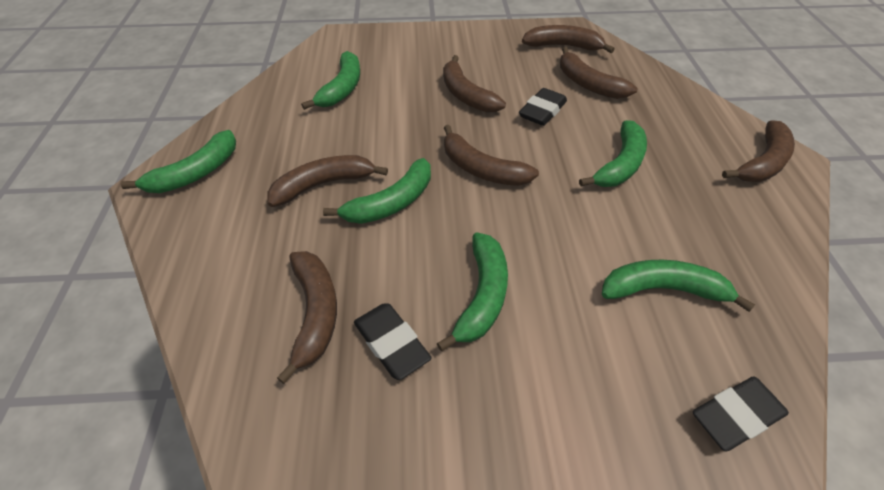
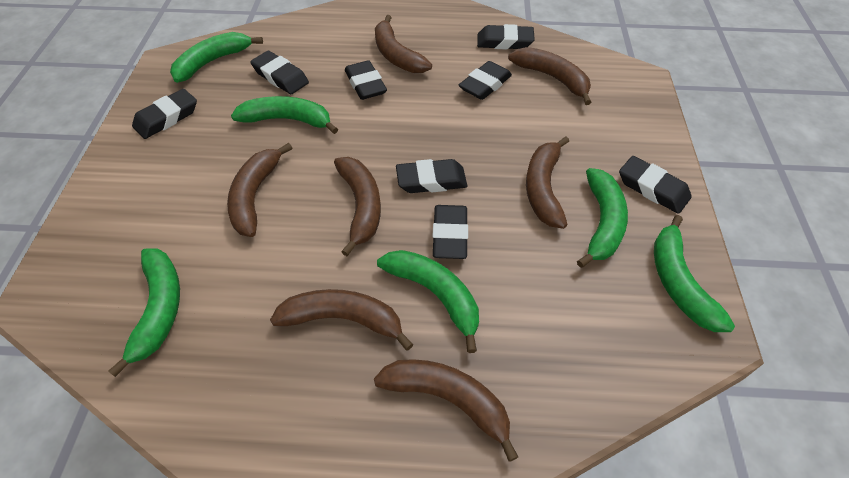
black eraser: [354,303,432,380] [519,88,567,126] [693,376,789,452] = 3 -> [132,89,197,139] [250,51,309,94] [345,60,387,100] [396,159,467,193] [432,205,468,259] [459,61,512,100] [477,24,535,49] [619,156,692,214] = 8

